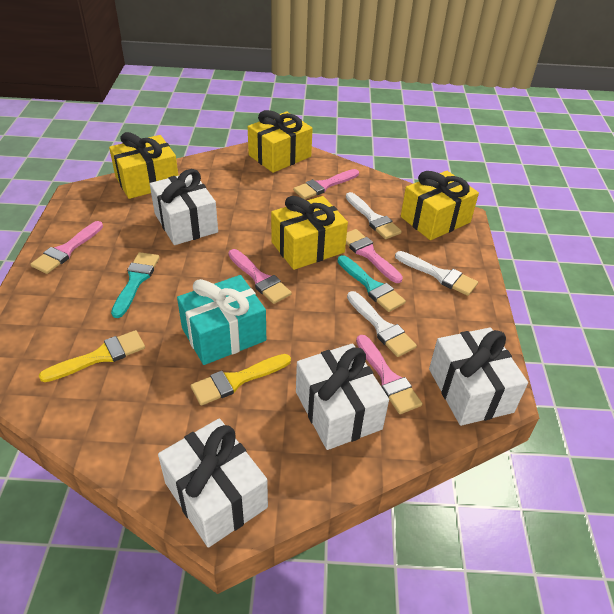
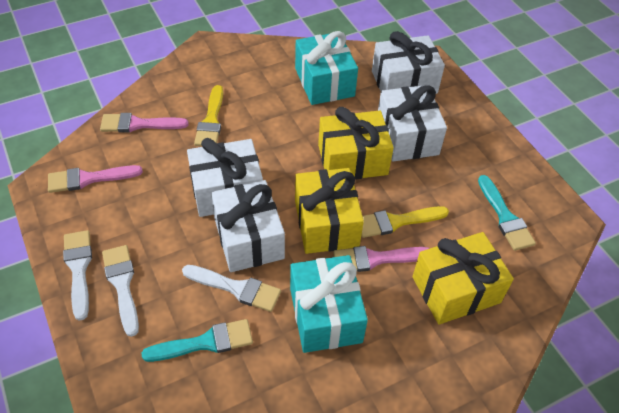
pink brush: [30,221,103,274] [228,249,292,304] [293,169,359,199] [346,229,403,283] [356,335,422,414] = 5 -> [48,165,143,193] [100,113,189,133] [333,246,430,272] = 3
turquoise gift: [177,275,266,365] = 1 -> [290,255,368,353] [295,31,358,105] = 2
yellow gift: [109,132,178,199] [248,110,313,173] [271,196,348,270] [401,171,479,240] = 4 -> [295,168,364,254] [318,107,394,180] [413,232,514,325] = 3

